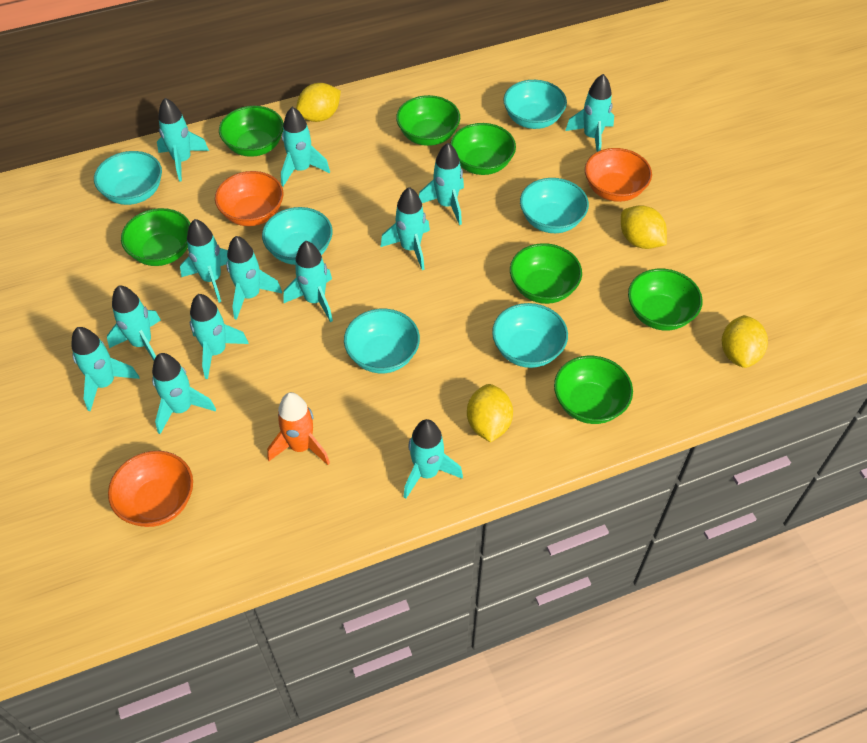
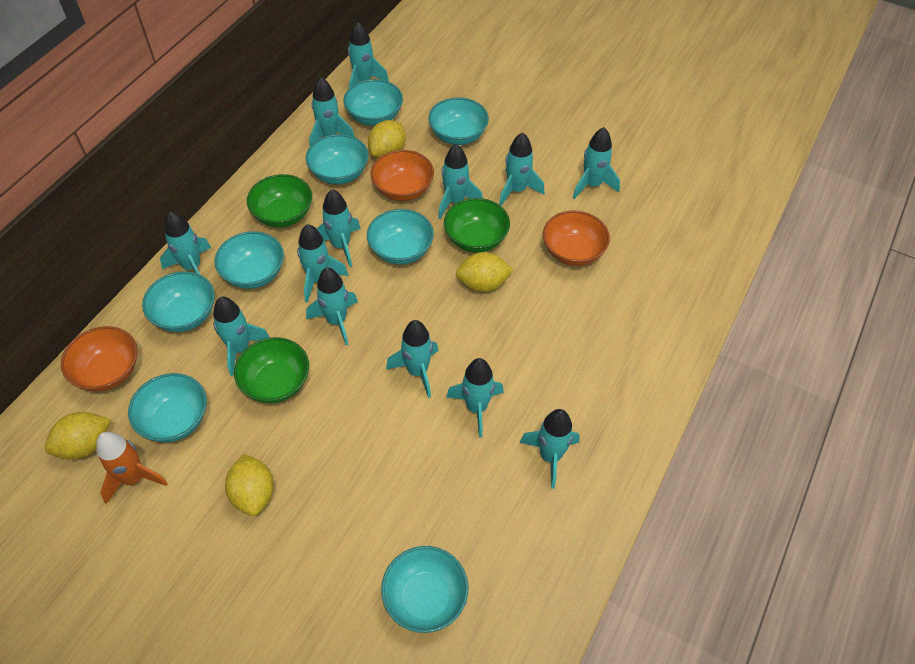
green bowl: [121,208,190,266] [219,106,284,157] [396,95,460,146] [450,123,516,175] [510,243,582,304] [554,356,633,424] [628,269,703,331] = 7 -> [234,337,309,403] [247,174,312,228] [444,198,510,253] = 3
turquoise bowl: [94,151,162,205] [262,207,333,265] [344,309,420,373] [492,303,568,368] [503,80,567,129] [520,178,589,233] = 6 -> [128,373,207,442] [142,271,215,332] [215,231,284,289] [306,134,369,184] [344,79,403,126] [367,209,434,265] [381,546,468,633] [428,97,489,145] = 8

